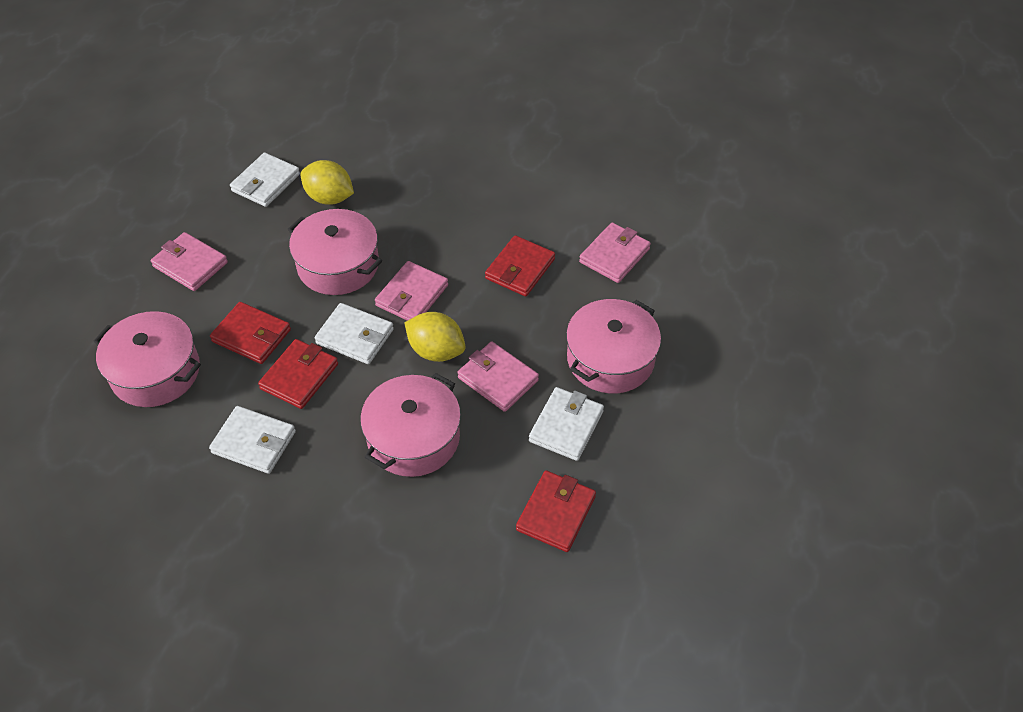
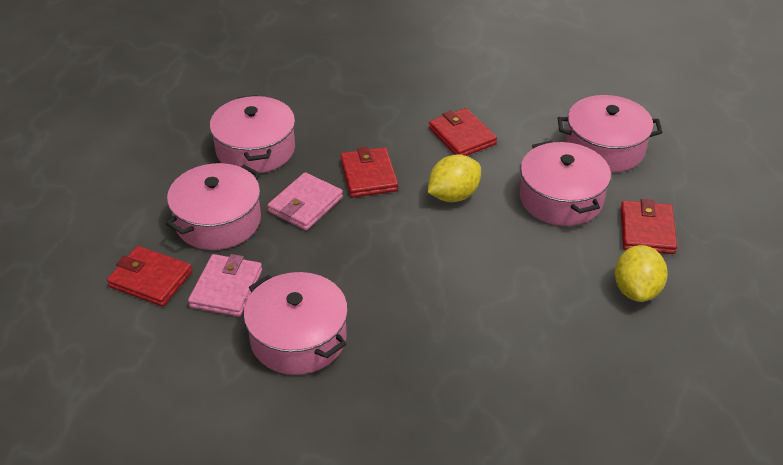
pink pot: [93,311,201,407] [287,209,382,295] [360,373,461,477] [566,299,661,393] = 4 -> [166,163,261,250] [210,95,295,174] [244,272,348,375] [520,141,611,226] [558,95,663,172] = 5
pink wallet: [151,232,228,291] [375,261,448,321] [457,341,539,412] [579,222,651,283] = 4 -> [188,254,262,317] [267,172,343,230] = 2
white wallet: [209,406,296,474] [230,153,300,207] [315,303,394,364] [529,387,604,461] = 4 -> none = 0

